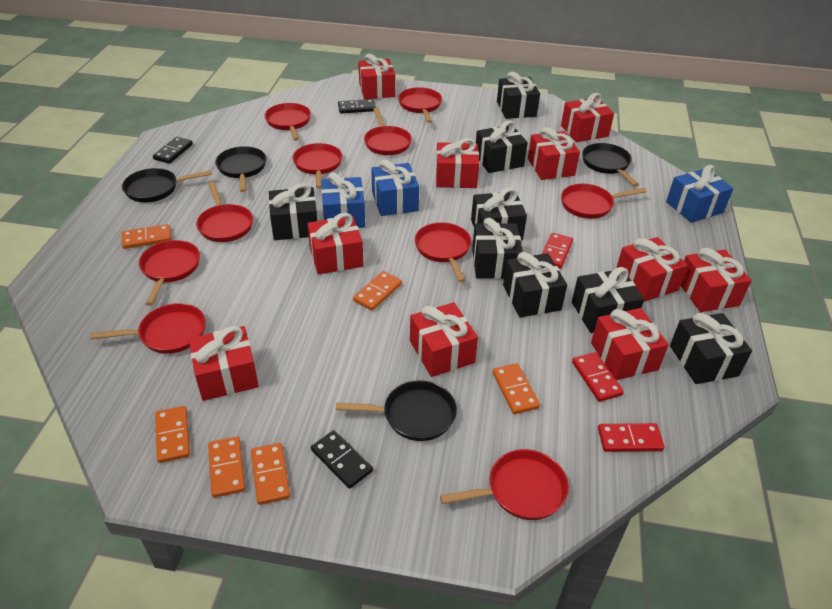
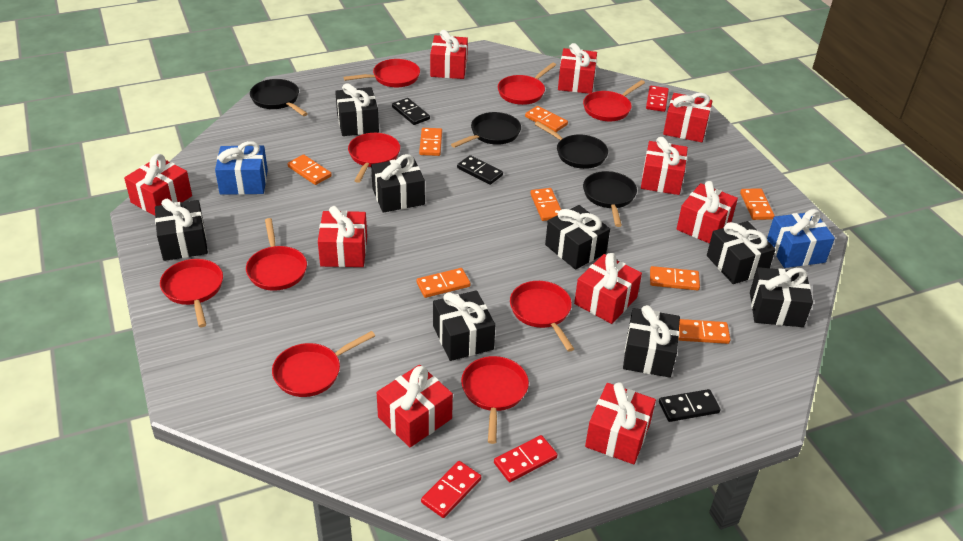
blue gift: [321,172,365,228] [371,160,419,216] [666,165,733,223] = 3 -> [215,141,268,195] [767,209,835,268] = 2
orange domino: [122,224,171,249] [155,406,190,463] [208,437,245,498] [251,443,290,505] [353,271,402,311] [493,363,540,414] = 6 -> [288,155,332,185] [416,268,471,298] [419,128,442,156] [525,106,568,132] [530,188,561,221] [650,266,700,291] [678,319,730,344] [740,188,775,220] = 8
red pan: [90,303,206,354] [139,240,200,306] [196,182,253,242] [265,103,311,141] [293,143,342,189] [364,107,412,155] [398,87,442,123] [415,222,471,282] [440,449,569,520] [561,184,647,219] = 10 -> [160,259,223,327] [246,218,307,291] [272,331,375,397] [343,59,420,87] [348,133,400,183] [461,356,529,444] [498,63,556,105] [510,281,574,352] [583,80,645,121] = 9

